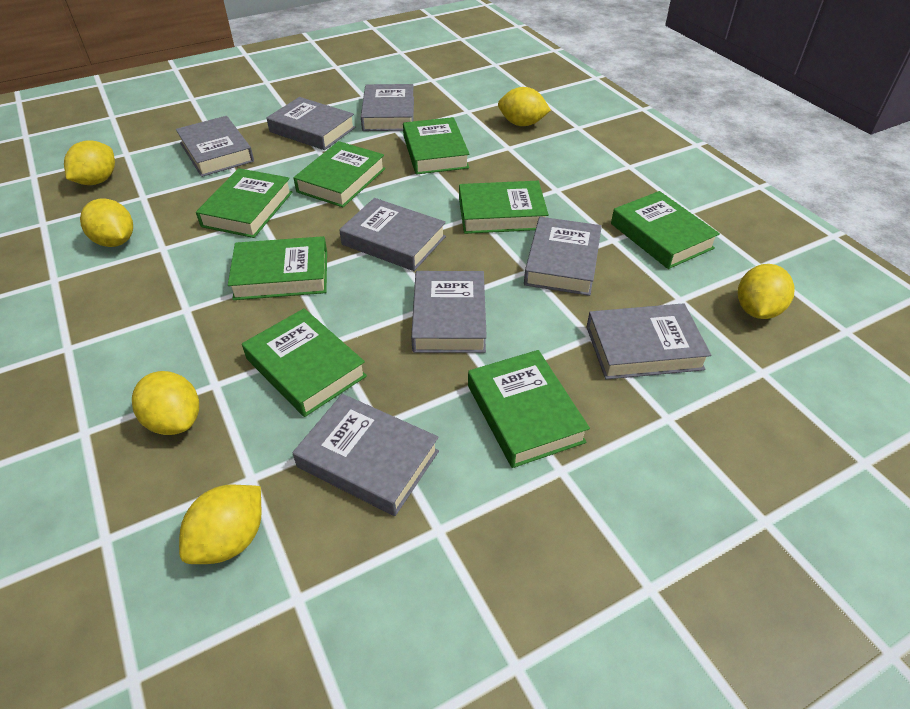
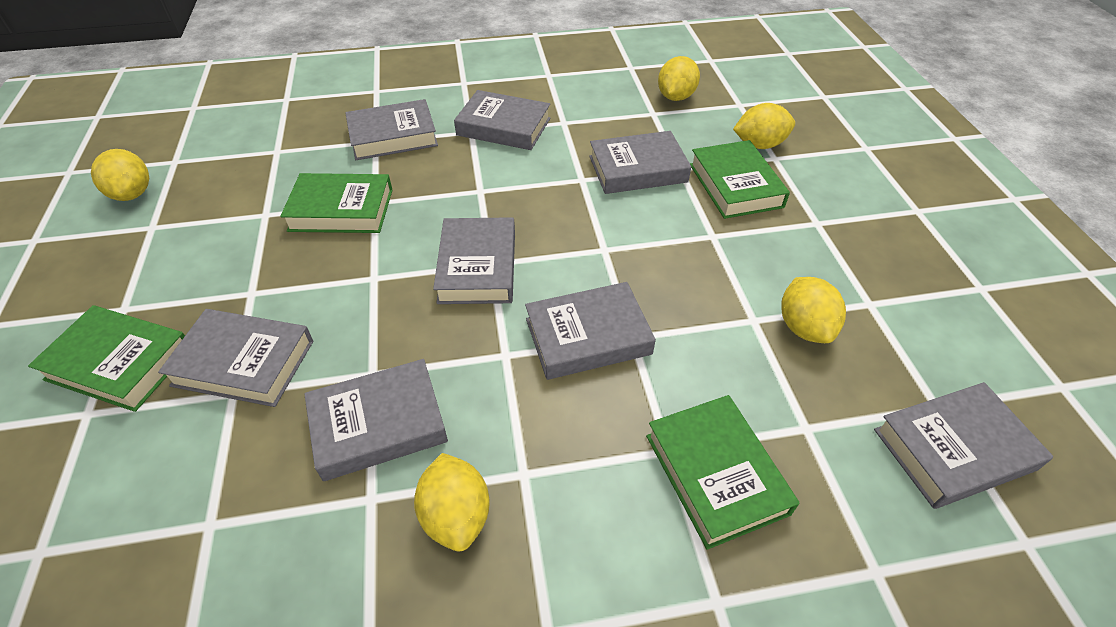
green book: [196,168,292,238] [228,236,327,300] [242,308,367,417] [293,141,385,207] [403,117,469,175] [459,181,549,234] [468,350,590,468] [611,191,720,269] = 8 -> [28,305,185,412] [280,173,393,233] [646,395,800,550] [690,140,790,219] = 4
yellow lemon: [64,140,115,185] [80,199,133,247] [132,371,199,435] [179,485,261,564] [498,87,551,126] [738,264,795,319] = 6 -> [91,149,149,201] [414,453,489,552] [658,56,700,101] [733,103,795,149] [781,277,846,343] = 5

